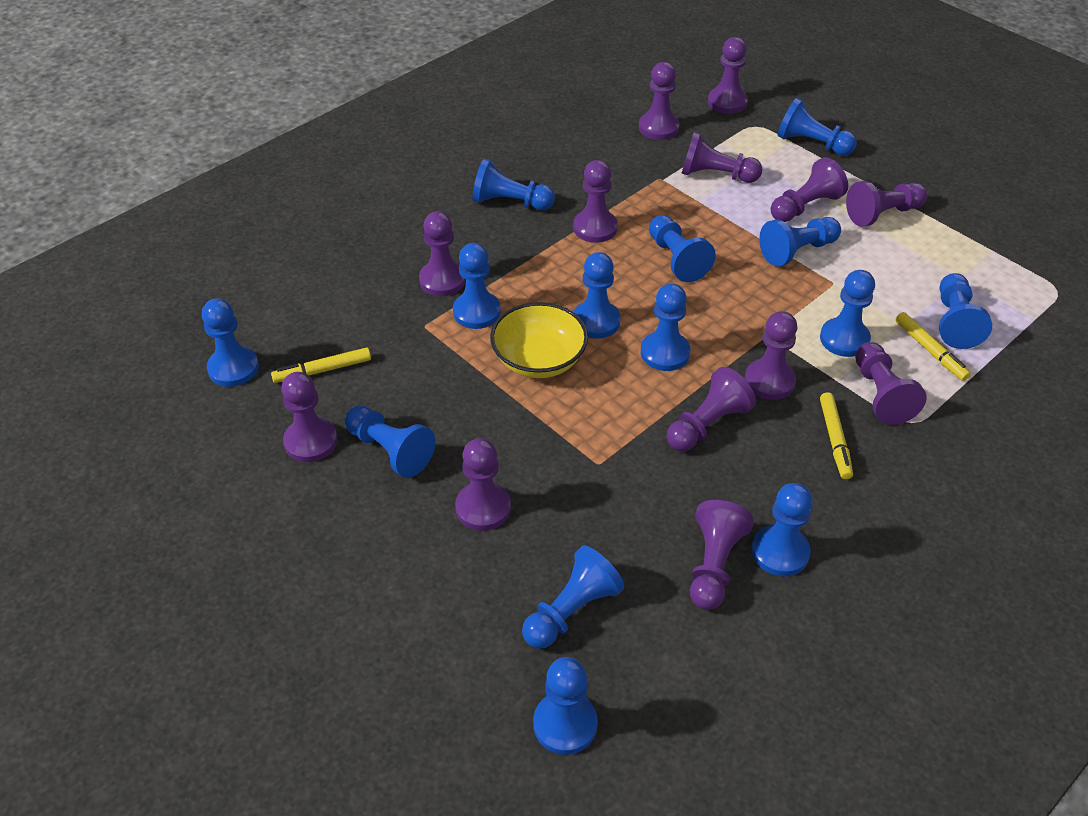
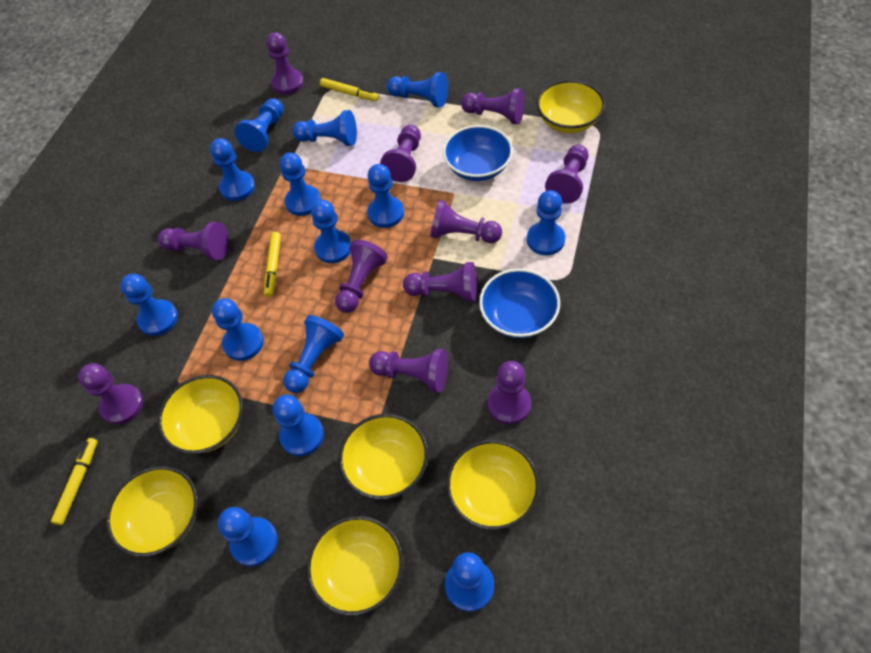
blue bowl: none = 0 -> [443,125,513,181] [479,269,560,338] = 2
purple pawn: [281,372,337,462] [419,211,466,296] [455,438,511,531] [573,160,618,243] [639,62,680,140] [666,367,756,451] [681,132,762,183] [690,500,754,610] [708,37,748,114] [745,311,797,400] [771,157,848,222] [846,181,927,227] [855,342,927,425] = 13 -> [78,363,143,425] [158,222,229,260] [266,32,304,94] [335,240,388,313] [369,349,448,393] [380,125,421,182] [403,262,477,302] [431,200,502,243] [461,88,525,124] [488,361,531,425] [545,145,588,204] = 11
yellow bowl: [490,302,588,378] = 1 -> [106,466,198,557] [158,375,243,454] [307,516,403,616] [339,414,428,500] [446,440,540,530] [537,80,605,133] = 6

